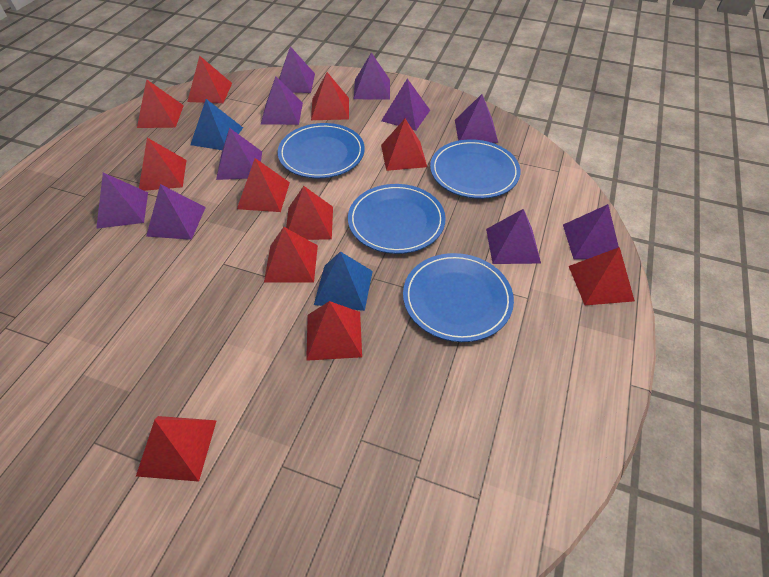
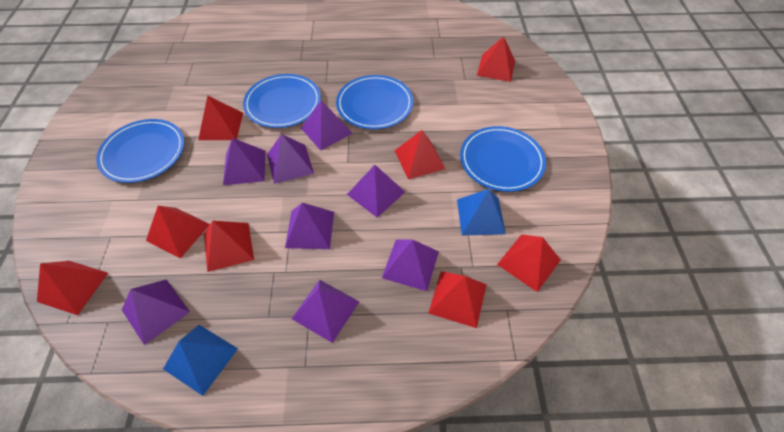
purple pyramid: [96,173,148,229] [146,184,206,240] [216,128,262,180] [261,76,303,125] [279,46,315,93] [354,53,390,99] [381,79,430,131] [455,94,498,143] [486,209,541,264] [563,204,619,259] = 10 -> [122,279,190,345] [223,138,266,185] [267,134,314,184] [285,203,334,249] [291,280,359,343] [301,100,353,151] [347,165,405,218] [382,240,439,291] = 8
red pyramid: [136,416,217,482] [137,79,184,128] [139,138,187,191] [187,56,232,103] [237,158,290,212] [264,227,318,283] [286,186,333,240] [306,301,362,361] [311,72,349,120] [381,119,427,171] [569,247,635,305] = 11 -> [37,261,108,315] [146,206,210,259] [198,96,243,140] [204,221,254,272] [395,130,445,179] [429,271,487,328] [477,36,515,82] [497,234,561,292] = 8

